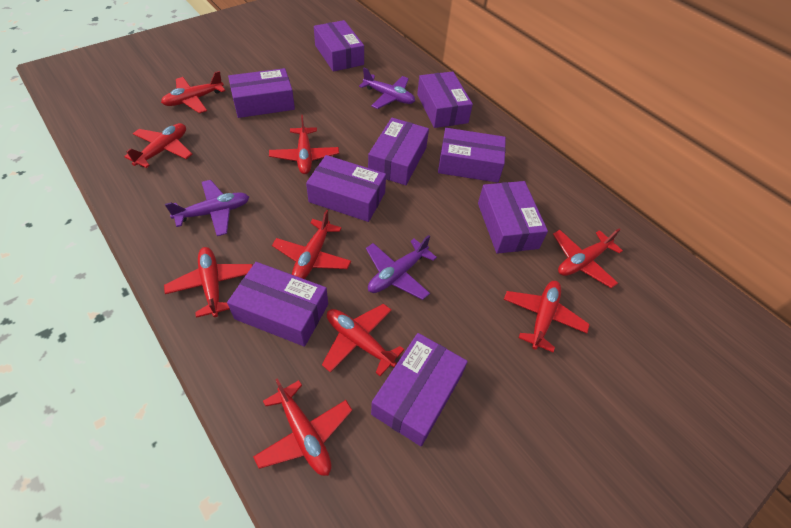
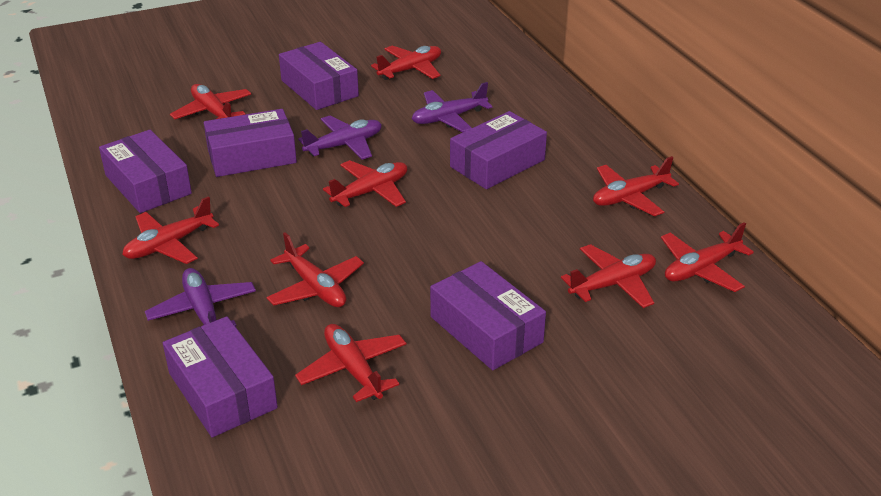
purple box: [227,262,328,347] [228,68,295,118] [306,155,386,222] [314,20,364,72] [368,118,429,185] [371,333,468,446] [417,71,473,128] [438,128,506,183] [478,181,548,254] = 9 -> [99,130,192,213] [163,316,278,437] [204,109,297,177] [279,42,359,110] [430,261,546,370] [450,111,547,189] = 6

